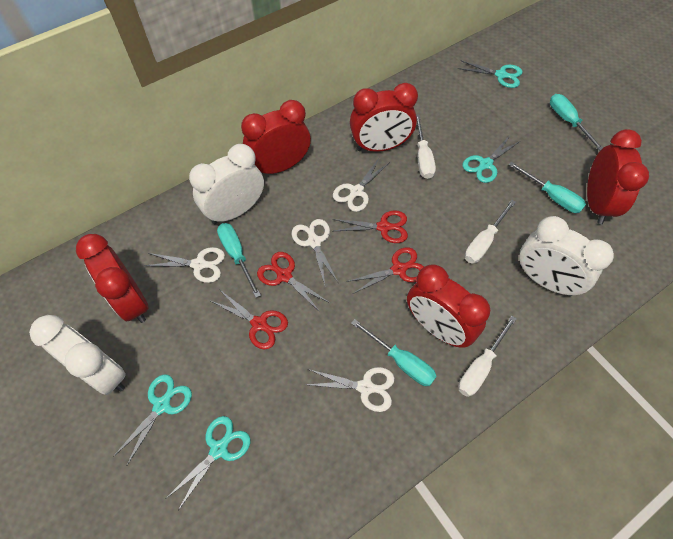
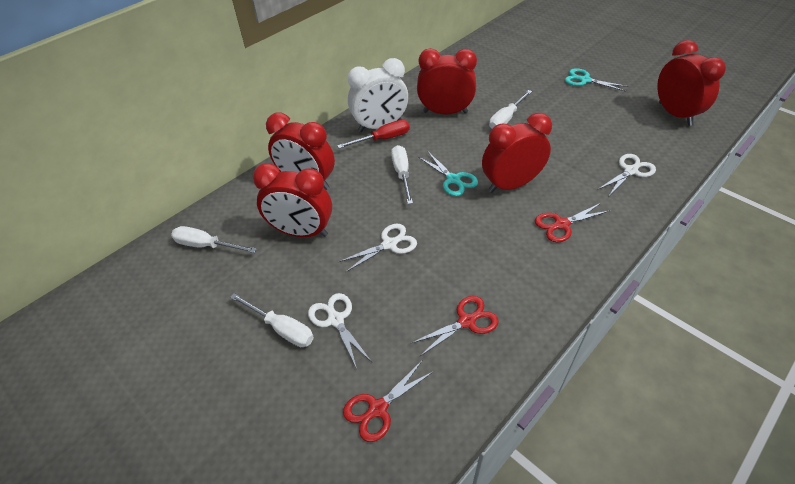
red scissors: [211,289,288,349] [257,252,330,312] [333,210,408,243] [347,247,424,294] = 4 -> [343,361,434,442] [412,296,499,356] [535,203,609,242] = 3
red screwdriver: none = 0 -> [337,120,410,148] = 1
turquoise scissors: [113,374,192,465] [166,416,250,509] [458,60,523,88] [463,137,520,183] = 4 -> [418,152,478,196] [565,68,628,92] = 2
turquoise screwdriver: [217,223,261,298] [351,319,437,386] [509,162,586,213] [550,94,603,151] = 4 -> none = 0
white clock: [29,315,126,395] [189,144,264,224] [519,216,614,296] = 3 -> [348,58,408,132] = 1
white scissors: [144,247,225,283] [291,219,338,285] [306,367,395,412] [333,157,390,212] = 4 -> [308,293,372,369] [338,224,417,272] [597,154,656,197] = 3
white screwdriver: [416,114,436,179] [458,316,517,397] [465,199,516,264] = 3 -> [171,226,257,253] [230,293,314,347] [391,145,413,204] [489,90,532,129] = 4

